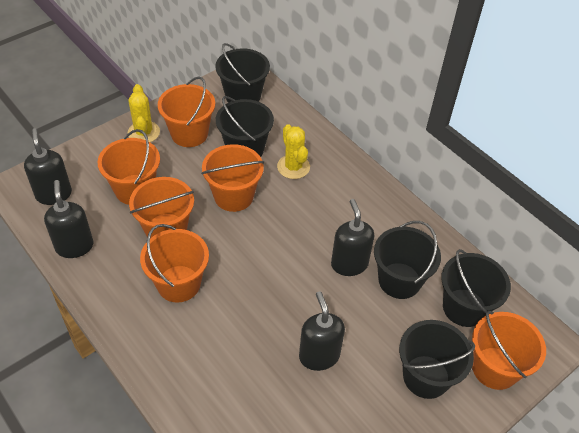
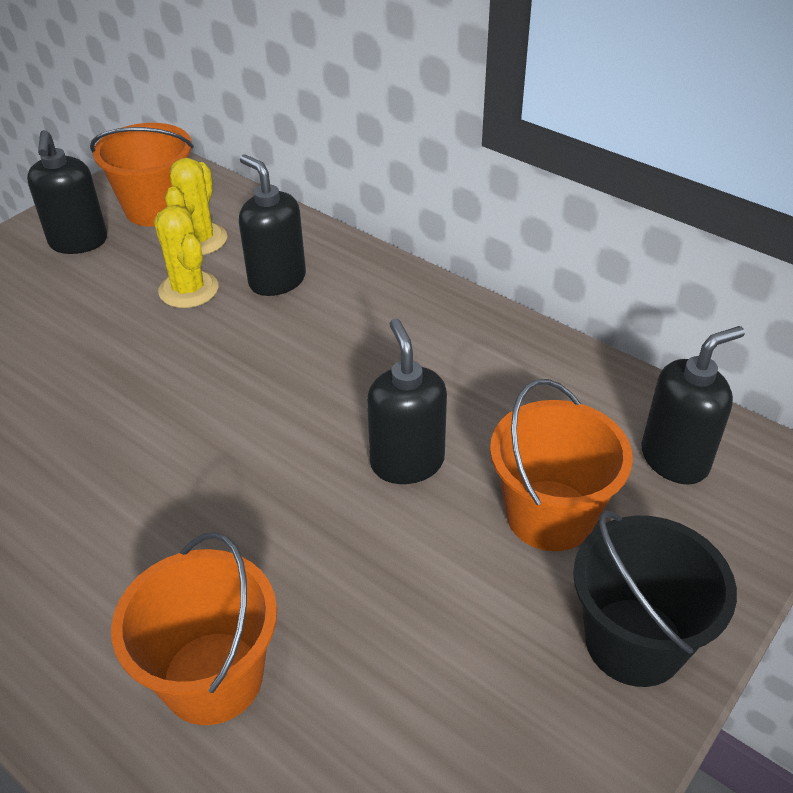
black bucket: [215,43,270,103] [216,96,274,157] [374,221,441,299] [399,320,475,399] [441,249,511,327] = 5 -> [573,510,737,687] = 1
orange bucket: [98,129,160,205] [129,177,194,238] [140,224,209,303] [158,76,215,147] [201,144,264,212] [472,311,546,390] = 6 -> [90,123,194,226] [111,532,277,725] [490,379,633,551] = 3

